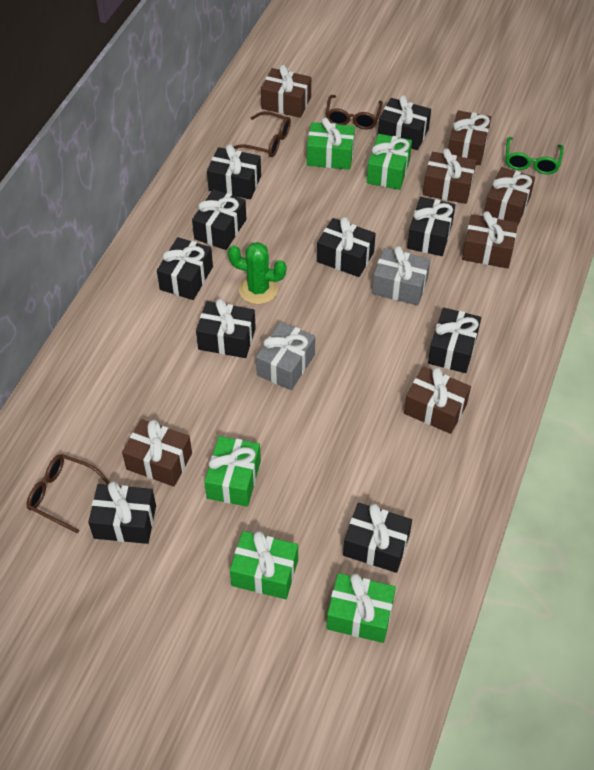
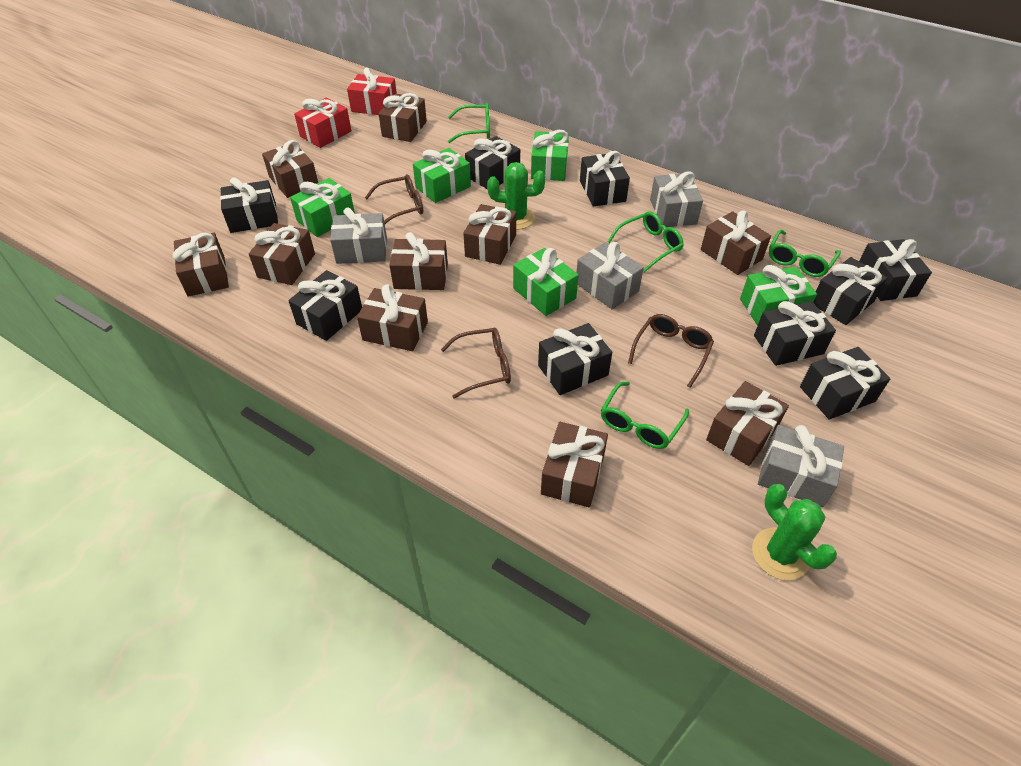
black gift: [88,481,156,544] [157,237,213,300] [192,189,246,250] [196,298,256,358] [207,144,261,199] [317,217,376,277] [343,503,412,573] [378,95,431,150] [407,197,455,256] [428,308,481,373] = 10 -> [220,177,278,233] [288,270,362,341] [465,136,520,189] [538,323,612,395] [580,151,630,207] [754,301,836,366] [800,347,891,420] [813,257,887,325] [859,239,932,301] = 9
brown gift: [122,419,192,487] [261,65,311,118] [404,366,471,434] [423,148,476,204] [448,110,491,165] [462,211,518,268] [484,167,535,225] = 7 -> [173,233,229,297] [249,223,315,285] [262,140,318,198] [357,284,428,351] [378,93,427,142] [390,232,448,290] [463,204,516,265] [541,422,608,507] [701,210,771,275] [706,381,789,466] = 10
green cactus: [228,242,286,304] = 1 -> [487,162,545,230] [752,484,837,580] = 2
green glasses: [506,137,564,174] = 1 -> [448,103,490,143] [601,382,689,449] [607,211,684,273] [769,230,841,277] = 4
grey gift: [256,322,315,390] [372,246,430,305] = 2 -> [330,207,387,264] [576,242,644,309] [650,171,703,227] [758,425,844,507] = 4
red gift: none = 0 -> [294,97,351,148] [347,68,397,115] = 2

